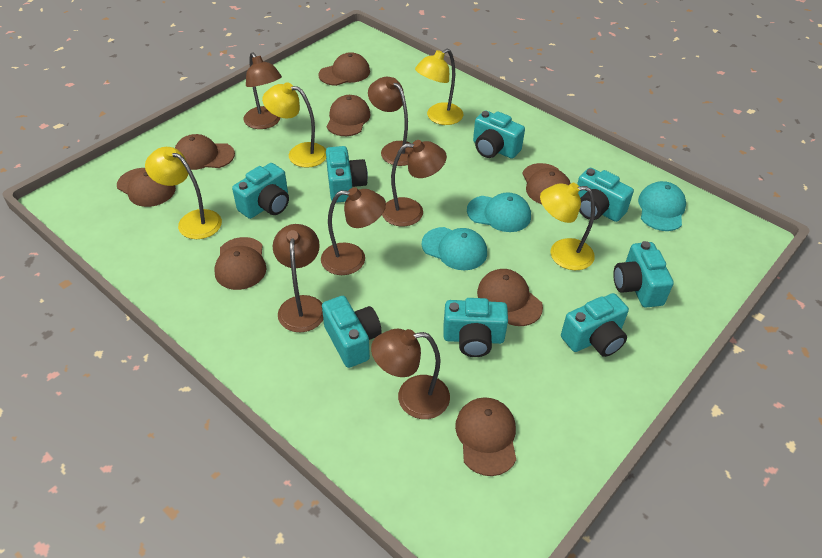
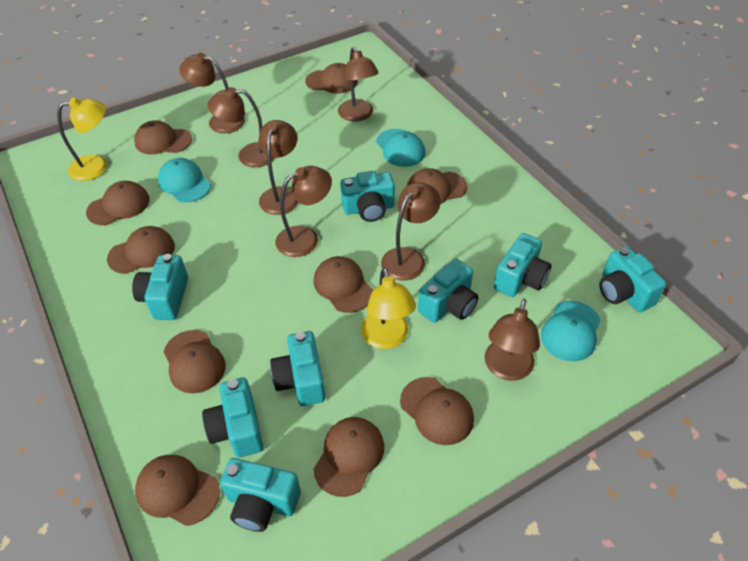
brown cap: [117,168,176,207] [175,134,235,170] [214,237,267,290] [319,52,370,86] [327,95,371,136] [455,397,516,476] [477,269,543,326] [522,163,571,204] = 8 -> [86,181,150,225] [107,226,175,274] [134,120,192,154] [135,455,220,526] [163,330,226,393] [305,63,358,93] [314,256,373,313] [314,417,384,497] [400,377,474,445] [407,168,468,204] = 10
brown lamp: [243,52,282,129] [273,224,323,332] [321,187,386,275] [368,77,412,166] [371,329,450,419] [382,140,447,227] = 6 -> [179,53,245,133] [208,87,275,167] [258,120,299,215] [275,166,332,257] [338,47,379,121] [381,182,441,281] [485,299,540,381] = 7
yellow lamp: [145,147,222,239] [262,83,326,168] [415,49,463,125] [540,183,595,270] = 4 -> [57,97,107,181] [361,268,416,349] = 2

